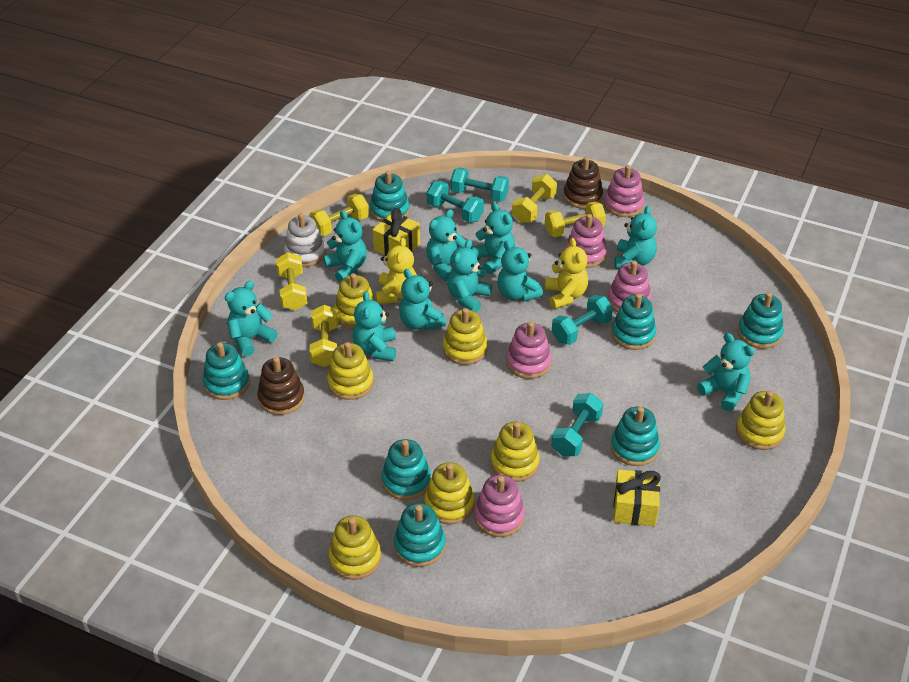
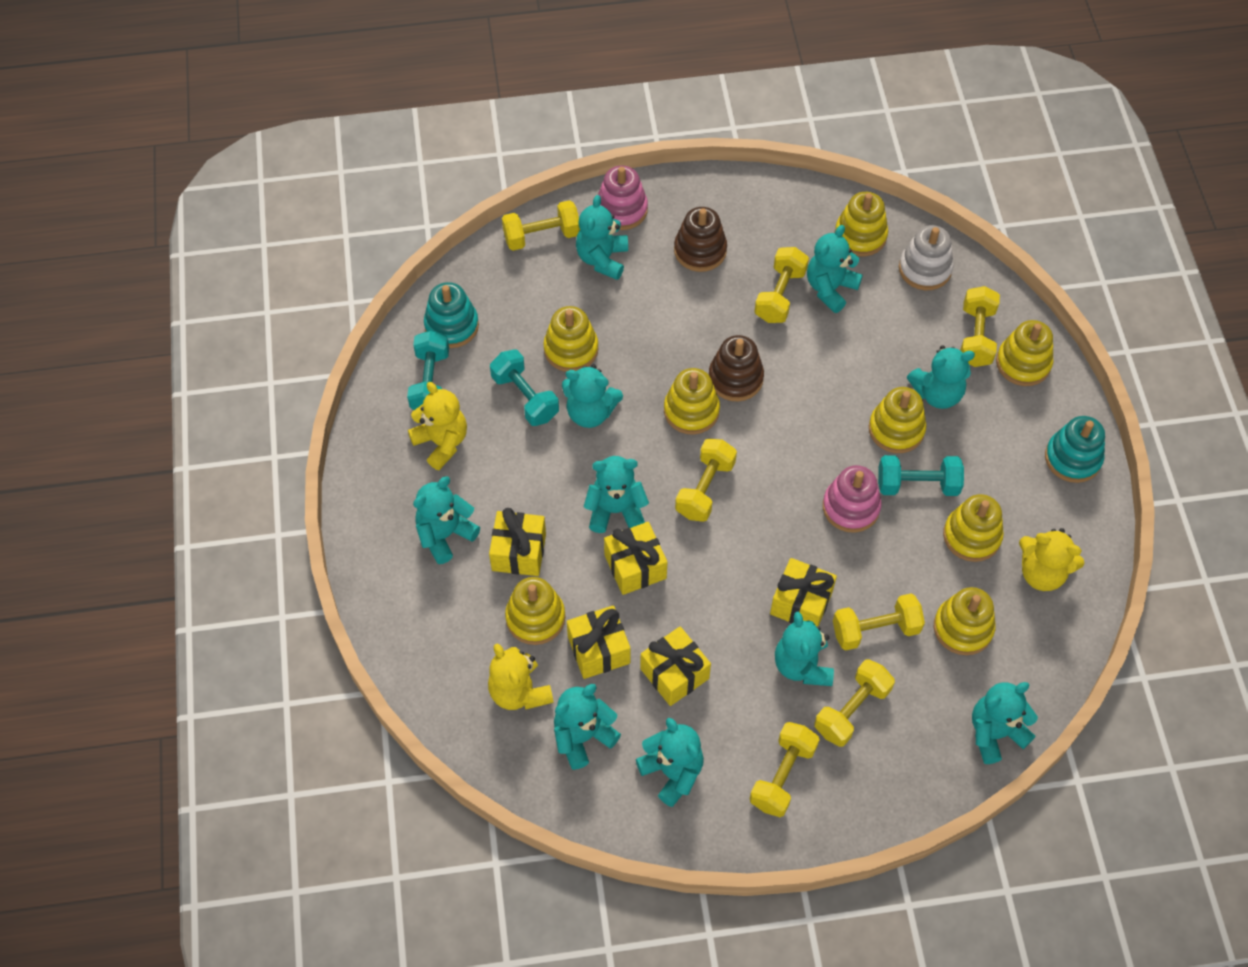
pink stacking toy: [474,475,525,537] [506,322,552,379] [565,214,607,268] [604,165,644,217] [608,261,651,313] = 5 -> [598,166,648,230] [823,465,882,533] = 2
turquoise dumbbell: [427,181,484,223] [450,167,509,202] [551,393,603,456] [552,295,613,345] = 4 -> [407,331,449,410] [490,349,559,426] [878,455,964,496] = 3
turquoise stacking toy: [203,342,250,400] [370,171,410,222] [381,439,431,500] [394,503,446,567] [611,294,656,350] [611,407,660,466] [738,292,784,349] = 7 -> [424,282,479,348] [1045,416,1105,483] = 2
yellow dumbbell: [276,252,307,310] [309,194,369,236] [310,305,339,367] [512,174,557,223] [545,202,606,237] = 5 -> [502,200,580,251] [675,439,737,522] [750,722,820,817] [754,247,809,323] [814,659,895,747] [833,593,925,650] [960,286,1000,367] = 7
yellow gift: [373,208,420,256] [613,469,661,526] = 2 -> [489,508,546,576] [567,605,631,679] [604,522,667,595] [640,626,711,706] [770,558,837,627] = 5
yellow stacking toy: [327,342,374,400] [329,515,381,580] [334,273,376,329] [425,462,475,524] [443,308,488,365] [491,422,540,482] [736,391,786,450] = 7 -> [505,577,565,645] [543,306,598,372] [664,368,720,435] [835,192,888,257] [869,387,926,453] [934,587,996,655] [943,494,1004,562] [996,320,1053,386] = 8
yellow teddy bear: [376,237,417,304] [545,238,588,309] = 2 -> [408,382,467,470] [488,644,554,710] [1019,528,1084,591] = 3

